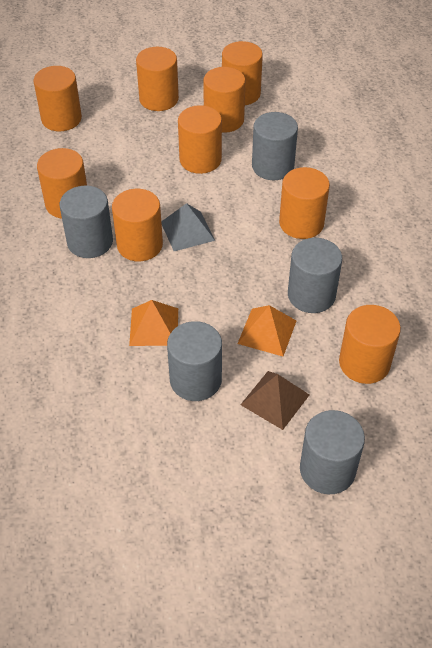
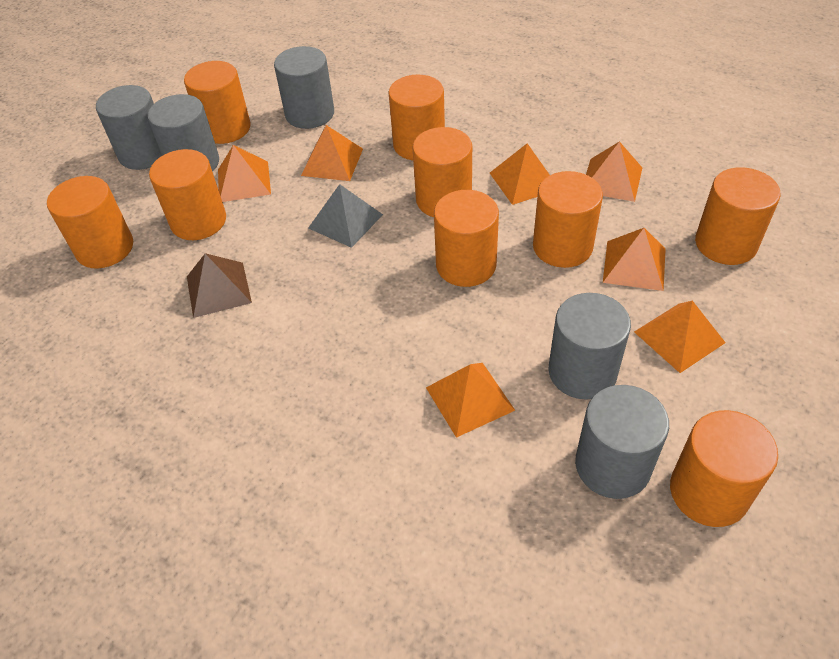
orange pyramid: [129,300,178,346] [237,305,296,356] = 2 -> [218,145,271,202] [301,125,363,181] [426,363,515,438] [490,143,550,205] [586,141,642,202] [603,228,666,291] [634,301,726,373] = 7

